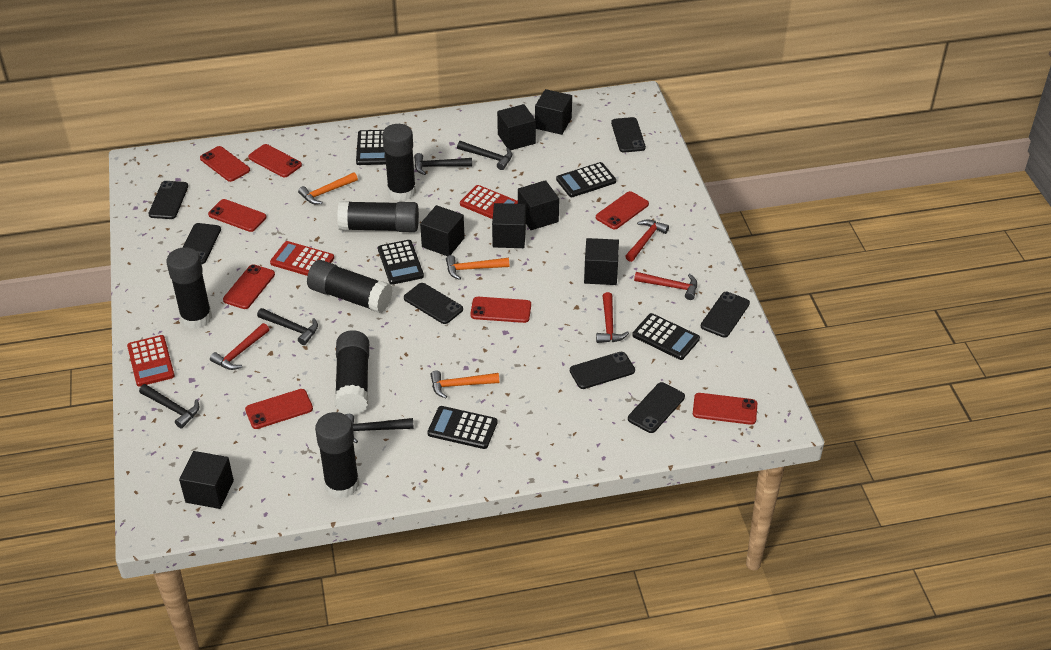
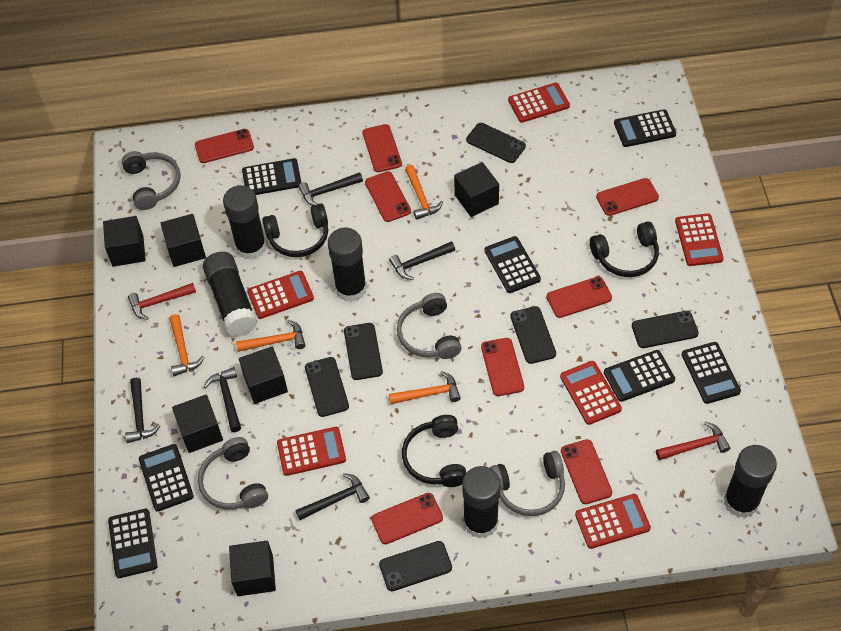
black calculator: [356,130,386,165] [378,240,424,285] [427,406,497,449] [556,162,616,197] [632,313,700,360] = 5 -> [108,509,157,578] [139,444,194,512] [242,158,301,195] [484,236,541,293] [604,350,675,402] [614,109,676,147] [682,342,741,404] = 7
black cube: [179,451,234,509] [420,205,465,256] [492,203,526,248] [497,104,536,150] [518,180,559,230] [535,89,572,135] [584,238,619,285] = 7 -> [103,216,146,267] [161,214,206,267] [172,394,223,453] [229,541,276,596] [239,347,288,404] [454,162,499,217] = 6
black glue stick: [166,247,212,329] [307,260,393,313] [315,412,359,499] [335,330,369,415] [337,201,419,232] [382,124,416,201] = 6 -> [203,252,258,337] [223,185,267,260] [328,227,367,302] [462,466,501,539] [724,445,777,518] = 5
black headphones: none = 0 -> [262,203,328,257] [402,415,466,487] [590,222,659,277] = 3
black phone: [149,181,188,219] [182,223,221,264] [404,283,463,324] [570,352,635,389] [611,117,646,153] [628,382,685,433] [701,292,750,338] = 7 -> [305,357,349,417] [344,323,383,380] [379,541,452,591] [466,123,526,163] [510,306,556,364] [632,311,699,348] = 6
grey headphones: none = 0 -> [122,151,181,210] [198,437,268,510] [397,293,462,359] [490,451,565,516] = 4
orange hammer: [298,172,358,204] [430,370,499,398] [446,255,509,280] = 3 -> [169,314,204,376] [236,320,306,352] [389,371,461,404] [405,165,443,220] = 4
red calculator: [127,335,175,387] [270,241,334,276] [460,185,518,219] = 3 -> [247,271,314,319] [277,427,346,476] [508,83,570,123] [560,361,622,425] [575,494,651,549] [675,213,724,266] = 6
red hammer: [210,323,269,370] [596,292,629,343] [625,220,669,262] [634,272,697,300] = 4 -> [128,283,196,320] [656,422,730,460] = 2

